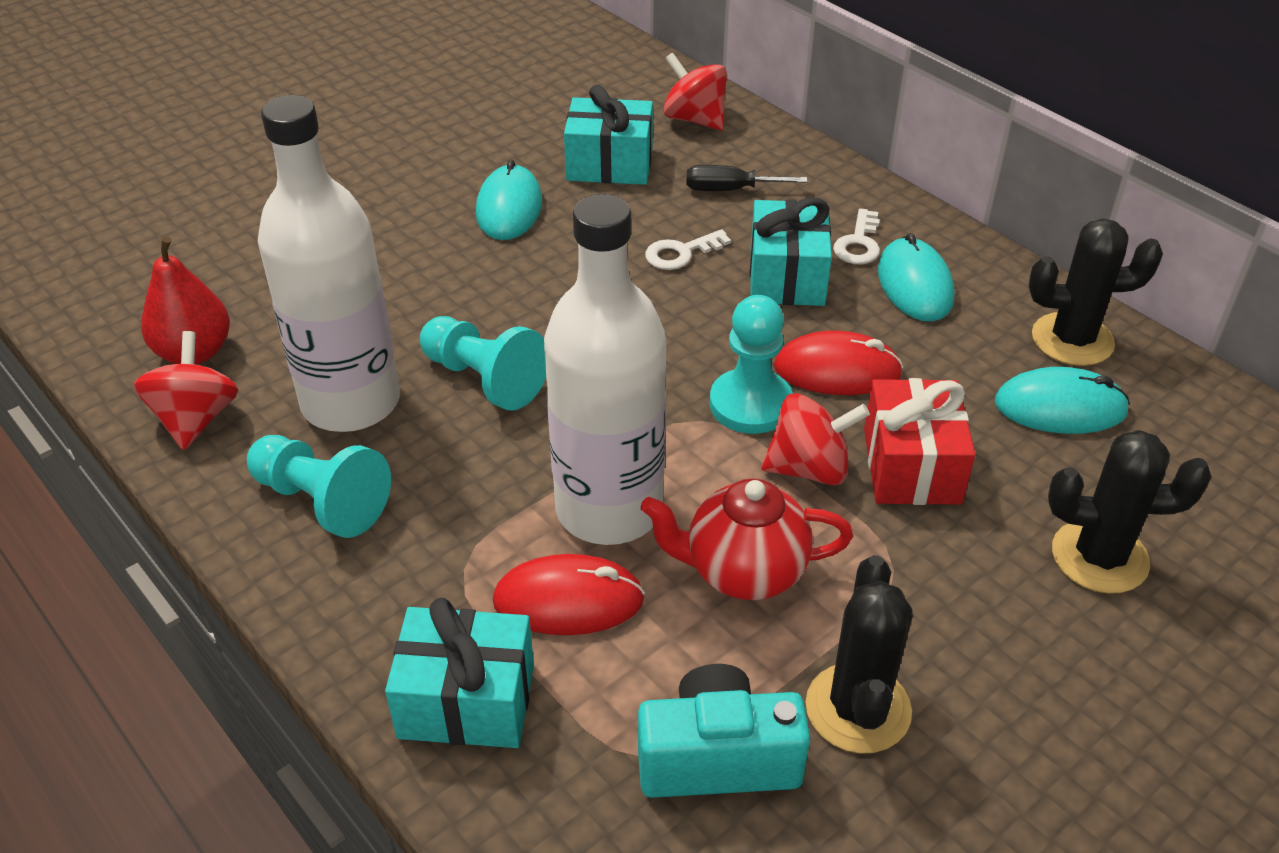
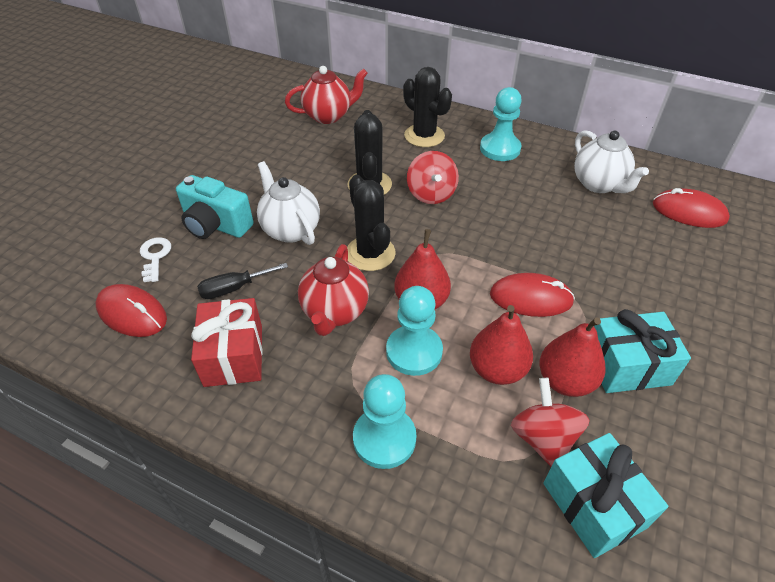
red mouse: [493,554,645,635] [774,331,904,395] = 2 -> [95,284,167,337] [490,273,575,317] [653,188,730,228] = 3
red pear: [141,236,230,365] = 1 -> [394,229,451,310] [470,305,533,385] [540,318,606,397] = 3
red spinning top: [133,331,238,450] [663,53,727,130] [761,393,870,485] = 3 -> [407,151,459,204] [511,378,590,467] = 2
red teapot: [641,478,853,600] = 1 -> [285,66,368,124] [298,244,369,336] = 2
turquoise gift: [385,598,534,748] [564,85,653,185] [750,198,832,306] = 3 -> [543,433,668,558] [594,309,691,393] = 2
turquoise mouse: [476,159,542,240] [878,233,954,321] [995,367,1130,434] = 3 -> none = 0
white bottle: [258,95,400,432] [544,194,666,545] = 2 -> none = 0
white key: [645,229,731,270] [833,208,880,264] = 2 -> [140,237,171,282] = 1
white teapot: none = 0 -> [257,161,320,245] [574,130,649,193] = 2

